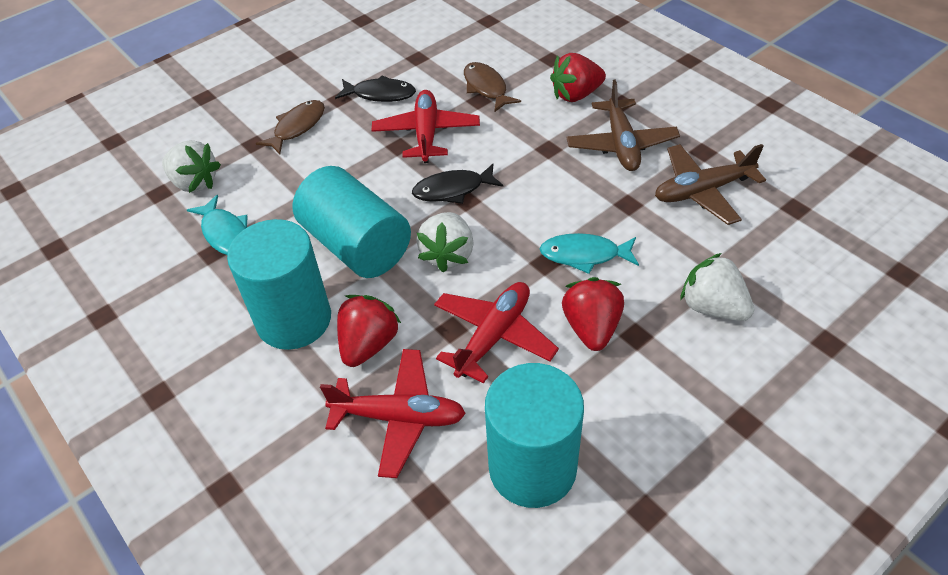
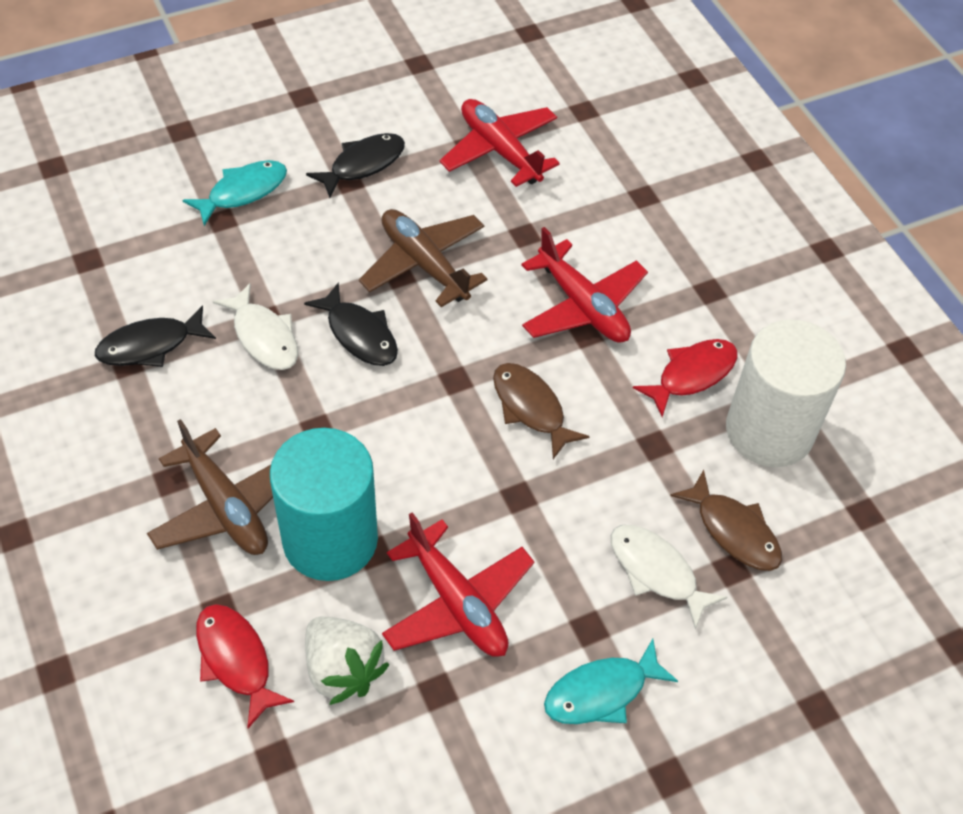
black fish: [335,75,416,102] [412,164,503,204] = 2 -> [95,305,216,367] [304,282,398,366] [306,133,405,198] = 3
red fish: none = 0 -> [196,604,294,728] [633,339,737,417] = 2
red strawberry: [337,295,402,367] [550,53,606,102] [562,277,624,351] = 3 -> none = 0
turquoise cylinder: [227,219,331,350] [292,166,411,278] [485,363,584,508] = 3 -> [270,428,378,581] = 1
white cylinder: none = 0 -> [726,319,846,467] = 1
white fish: none = 0 -> [213,283,298,370] [611,525,727,630] = 2
white strawberry: [162,140,221,193] [416,212,474,273] [680,253,754,321] = 3 -> [305,616,389,705] = 1

